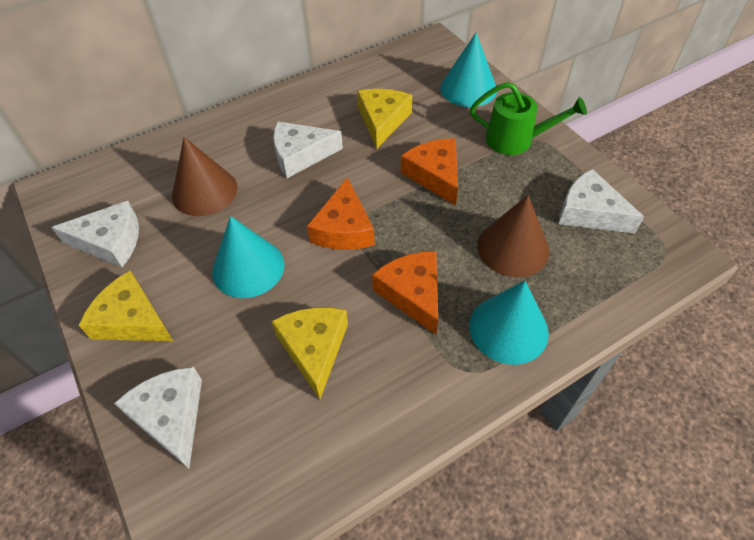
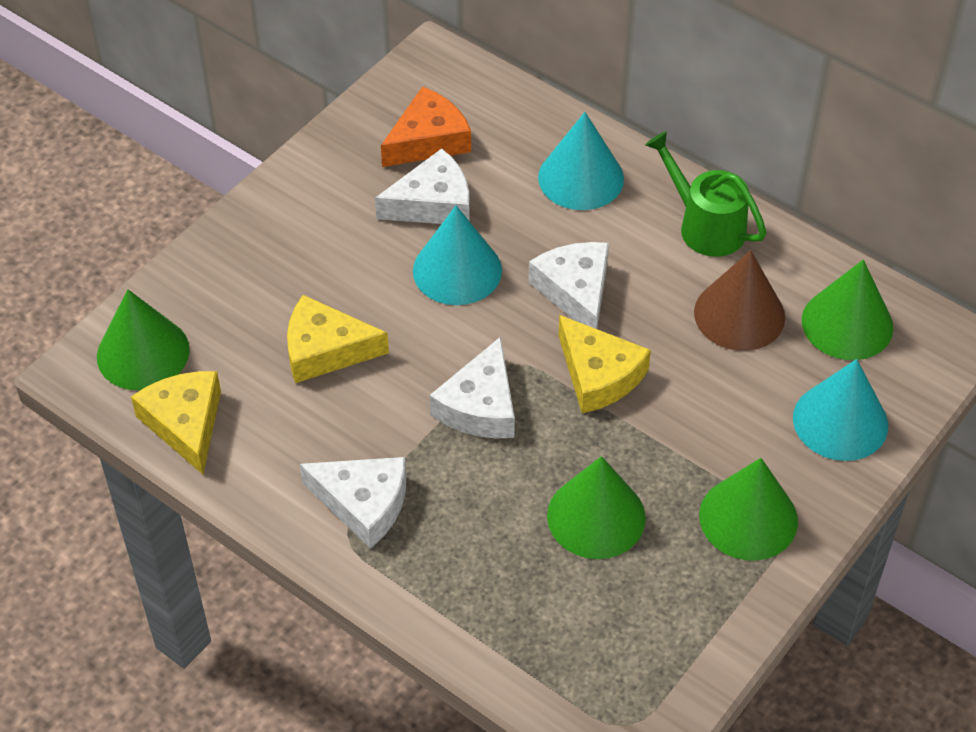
brown cone: [172,137,238,216] [477,195,549,277] = 2 -> [694,250,785,351] = 1
green cone: none = 0 -> [97,289,190,390] [547,456,646,559] [699,458,798,561] [802,260,893,360] = 4
orange cheese: [307,177,375,250] [372,251,438,335] [401,138,458,206] = 3 -> [381,86,471,167] = 1

